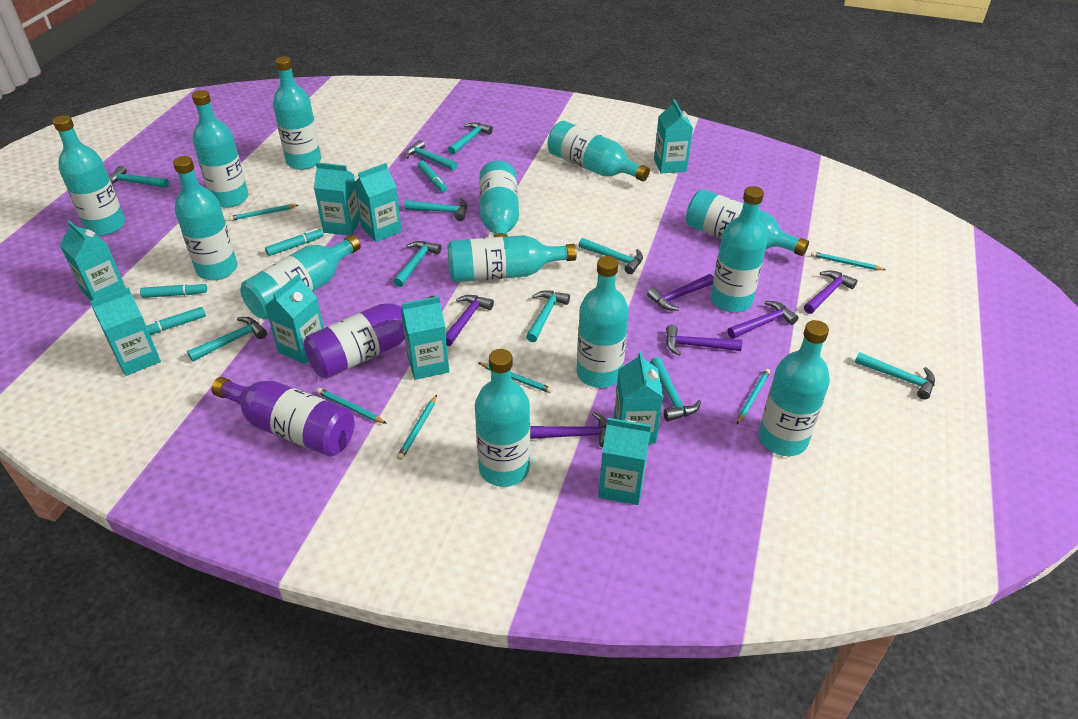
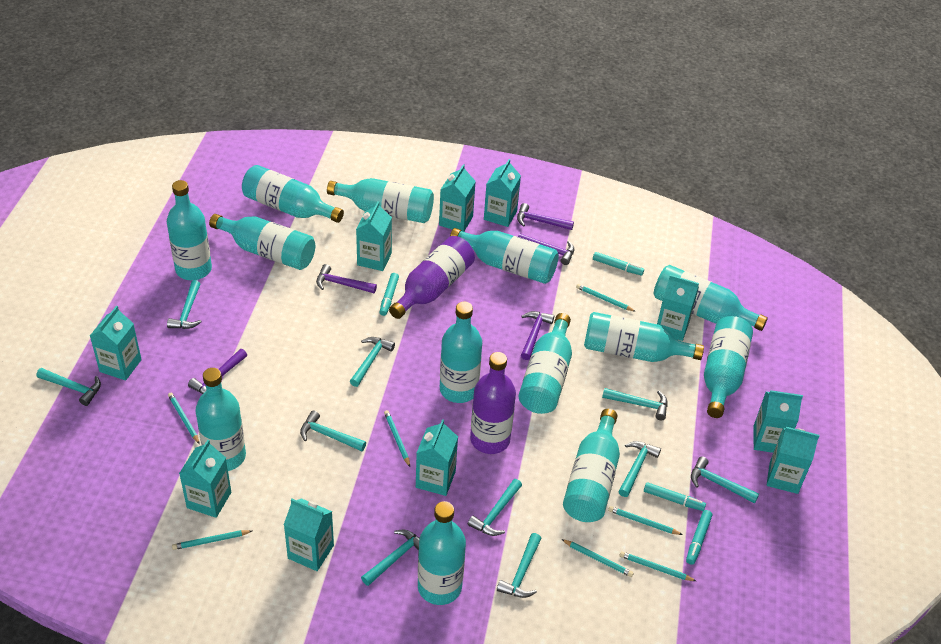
purple hammer: [446,295,494,346] [530,412,607,448] [647,274,714,311] [666,325,742,356] [728,301,799,339] [804,270,857,314] = 6 -> [188,349,247,394] [316,264,377,293] [517,203,574,230] [518,234,575,265] [521,311,554,360] = 5
turquoise carton: [60,220,126,301] [90,287,161,376] [265,274,324,364] [314,162,360,236] [354,163,402,242] [401,296,449,380] [598,418,651,505] [614,351,663,444] [654,99,693,174] = 9 -> [90,306,142,381] [179,440,231,518] [284,498,334,571] [356,201,392,271] [416,419,458,496] [439,164,476,232] [484,159,521,227] [657,275,699,341] [753,390,803,453] [767,427,819,494] = 10
turquoise pencil: [229,205,298,221] [317,388,387,424] [397,395,437,460] [479,363,553,393] [737,369,770,424] [811,251,886,270] = 6 -> [168,393,200,444] [172,530,252,550] [384,410,410,467] [561,539,634,577] [576,284,636,312] [608,506,683,535] [620,551,696,581] = 7

